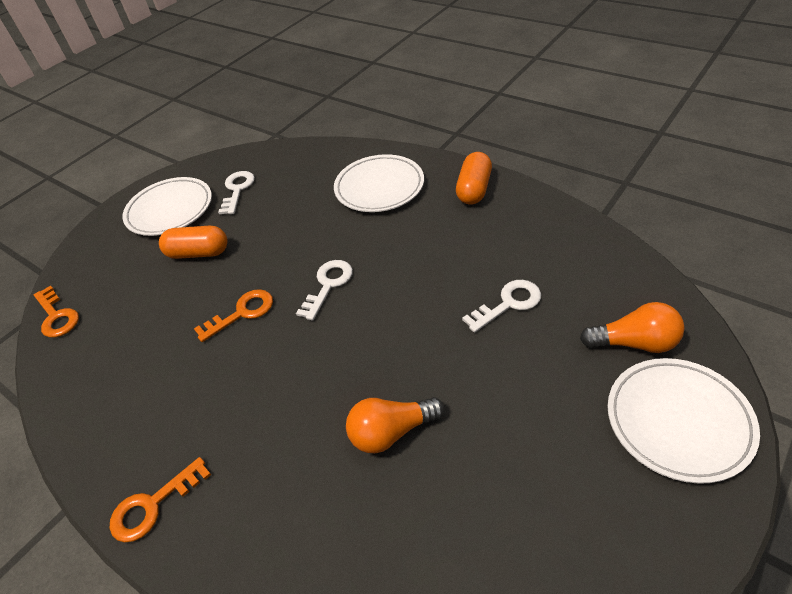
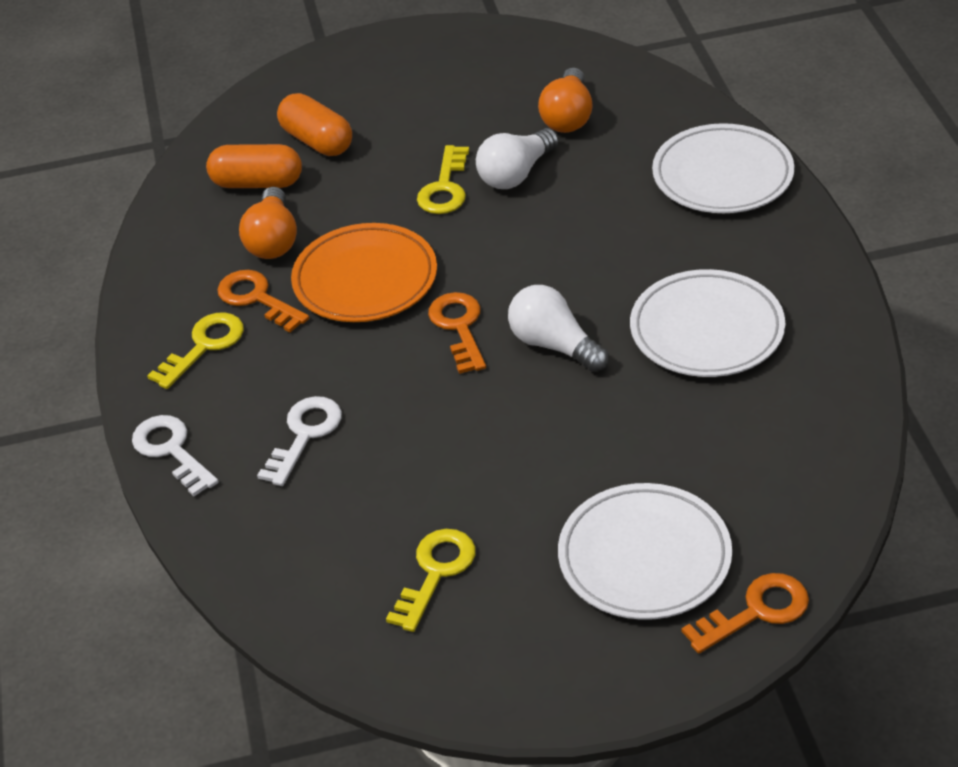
orange plate: none = 0 -> [291,223,437,322] = 1
white key: [218,171,255,214] [296,260,353,321] [462,280,541,333] = 3 -> [132,415,219,496] [257,396,342,486] = 2
white light bulb: none = 0 -> [476,128,559,189] [508,285,609,372] = 2
yellow key: none = 0 -> [147,312,244,389] [386,529,476,632] [417,145,469,214] = 3

